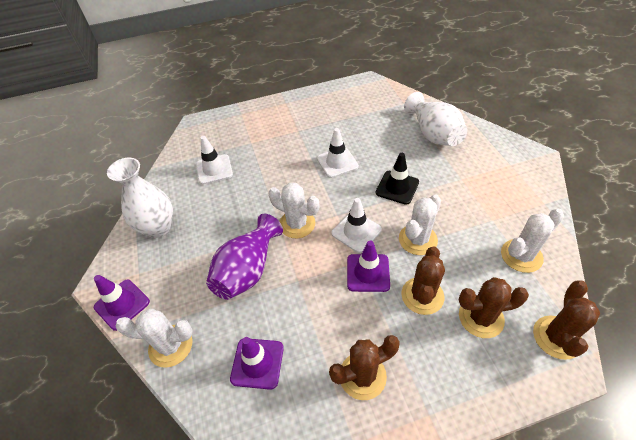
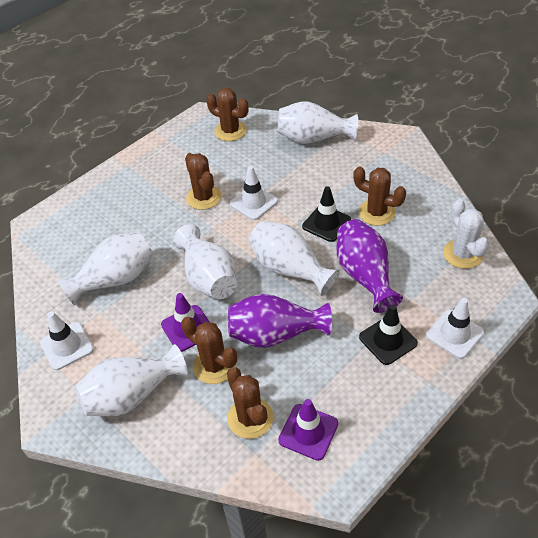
black traffic cone: [376,153,419,205] = 1 -> [302,186,351,242] [359,304,418,365] = 2
brown cactus: [329,335,400,400] [401,246,445,315] [459,277,529,338] [533,280,600,360] = 4 -> [181,317,237,384] [185,153,221,210] [206,88,249,141] [227,367,273,439] [353,167,406,226] = 5
purple traffic cone: [94,275,150,331] [230,337,284,390] [347,241,390,292] = 3 -> [161,293,210,352] [278,399,338,461] = 2
purple vase: [206,214,283,300] = 1 -> [228,294,332,348] [337,219,403,313] = 2
white cactus: [115,308,193,368] [268,183,319,238] [399,195,441,255] [501,209,564,273] = 4 -> [443,199,489,269] = 1
white vase: [107,158,173,238] [404,92,467,146] = 2 -> [57,232,154,306] [75,344,188,416] [173,224,237,299] [248,221,340,296] [277,101,358,144] = 5

